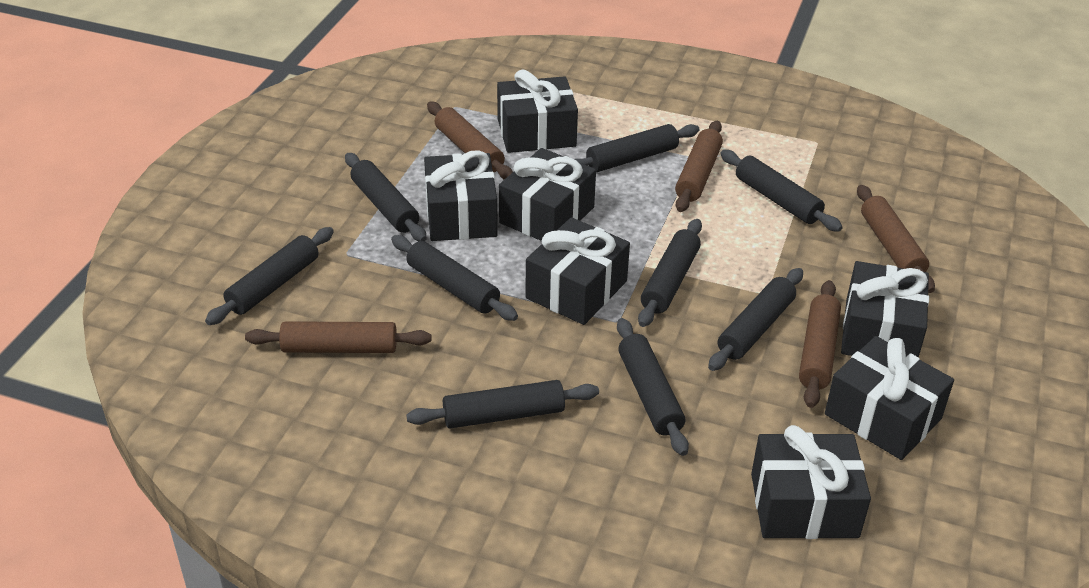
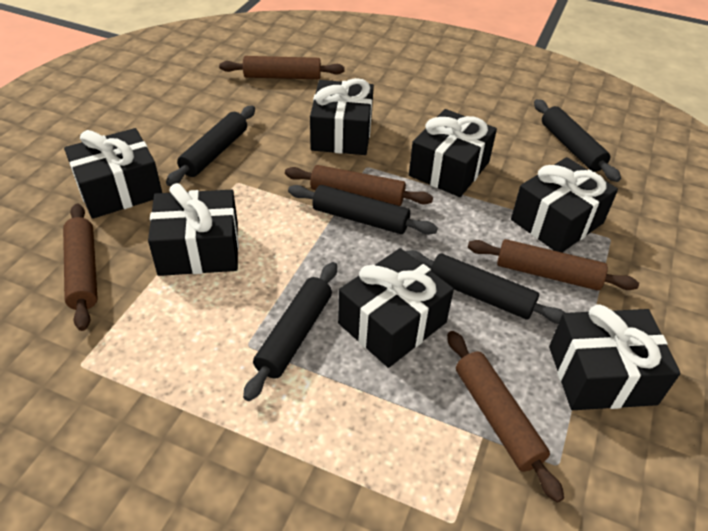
black rolling pin: [205,227,334,325] [345,153,427,241] [391,235,518,321] [406,380,599,428] [575,124,700,172] [617,318,689,456] [638,219,702,327] [708,268,803,371] [720,150,843,232] = 9 -> [166,106,255,186] [243,262,337,401] [288,185,438,235] [405,250,565,324] [534,99,621,182] = 5

